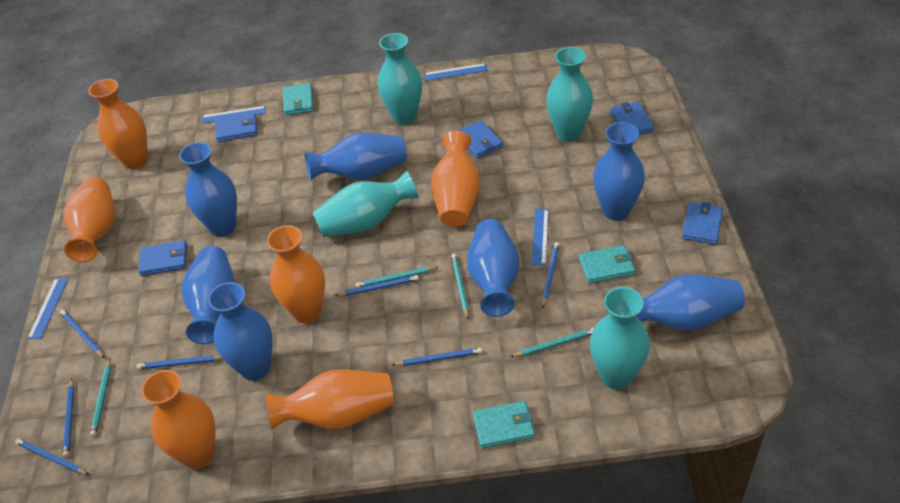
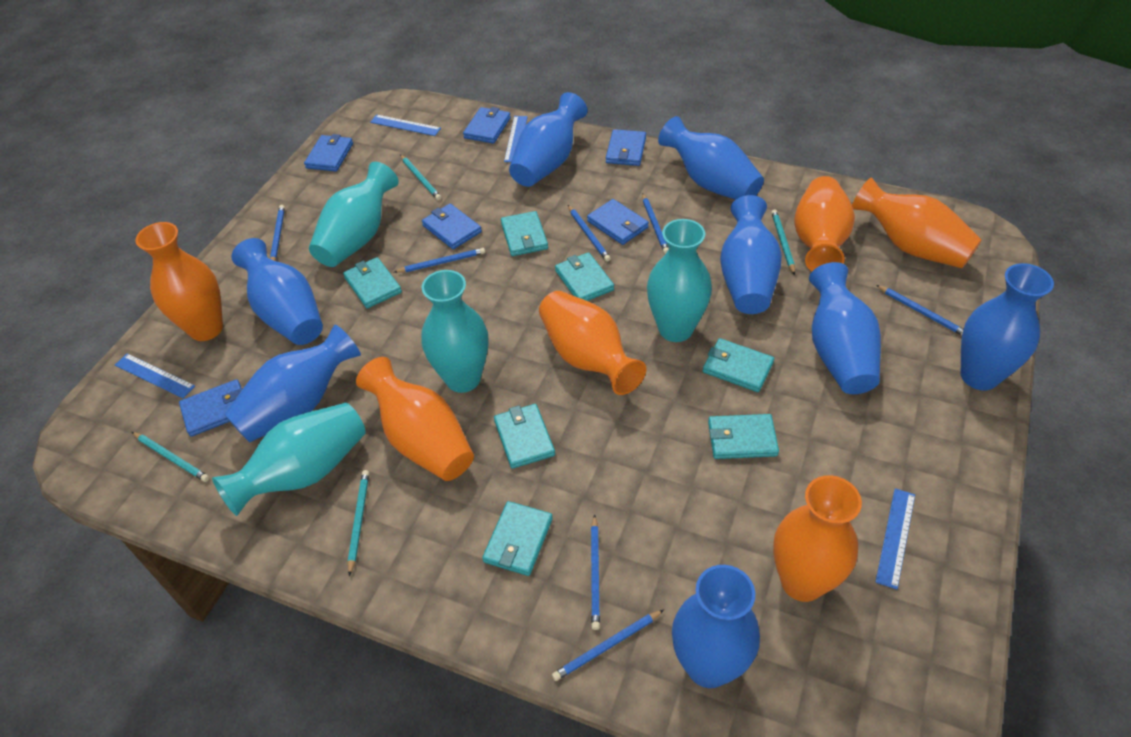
blue vase: [179,142,237,237] [181,246,235,344] [208,282,273,381] [305,133,407,180] [467,219,520,317] [593,122,645,221] [636,275,745,330] = 7 -> [224,324,361,443] [231,238,323,345] [509,92,588,187] [658,116,764,200] [672,565,760,688] [720,195,782,314] [809,262,881,394] [960,263,1054,390] = 8
blue wallet: [138,240,187,276] [215,113,257,142] [457,120,503,158] [610,102,654,135] [682,202,723,245] = 5 -> [179,379,242,437] [304,134,353,171] [422,204,482,249] [463,107,511,144] [587,199,649,245] [606,129,646,166] = 6
turquoise wallet: [283,83,313,115] [473,401,535,449] [579,245,635,284] = 3 -> [343,257,402,308] [482,501,553,576] [494,404,555,469] [501,211,548,256] [555,252,614,301] [703,338,774,392] [708,414,779,459] = 7

